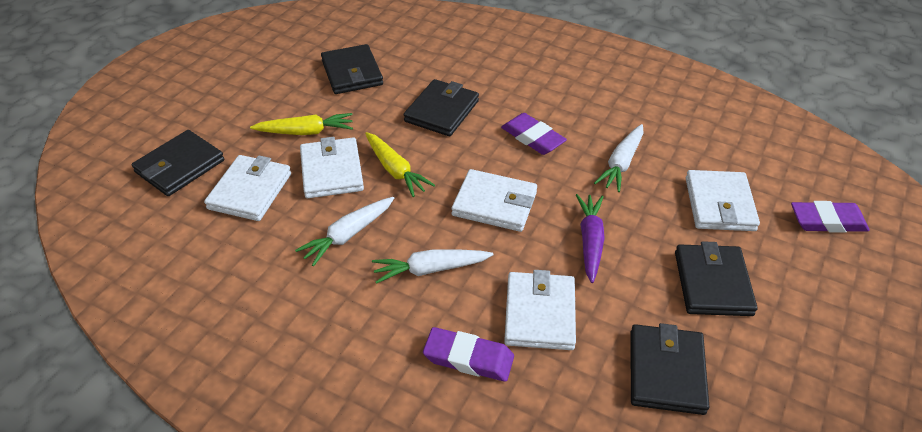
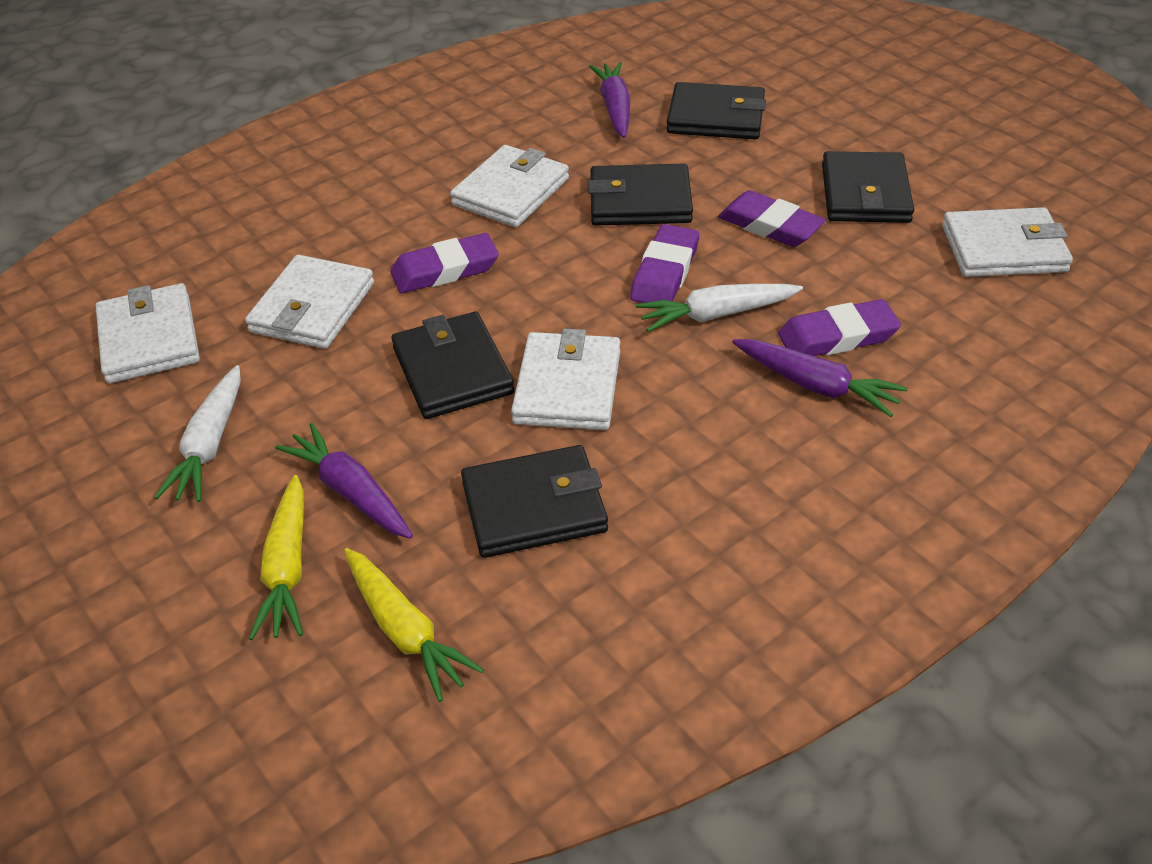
purple carrot: [576,194,605,283] = 1 -> [275,423,413,539] [589,62,630,138] [732,339,908,417] = 3
purple eraser: [423,327,514,382] [501,113,567,155] [791,201,870,233] = 3 -> [390,233,499,293] [630,224,699,303] [718,190,826,247] [778,299,901,356] = 4
white carrot: [295,197,394,267] [372,249,494,284] [594,124,643,192] = 3 -> [154,365,241,502] [636,284,803,332] = 2

